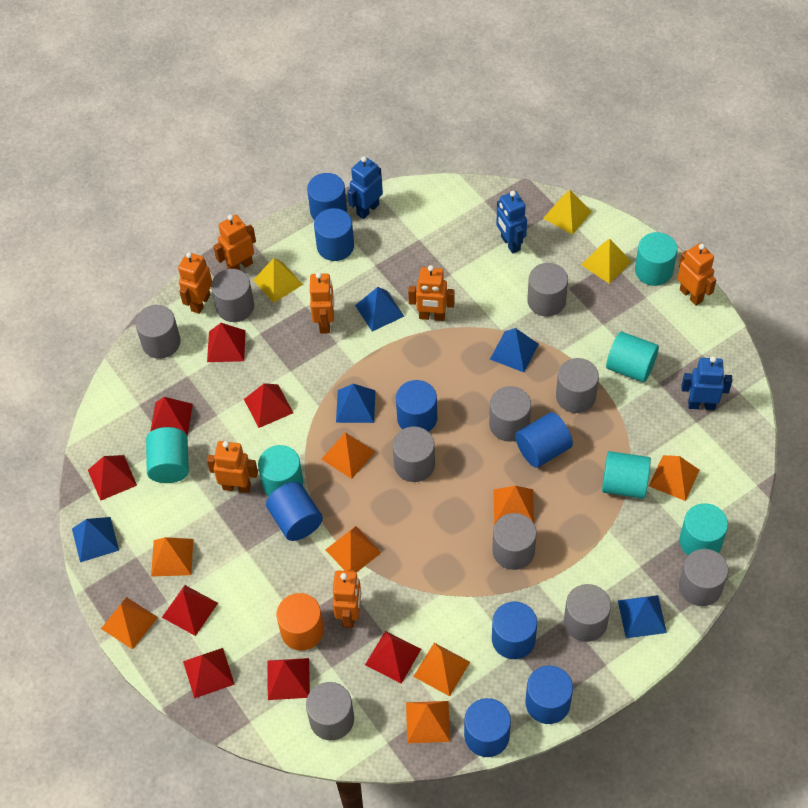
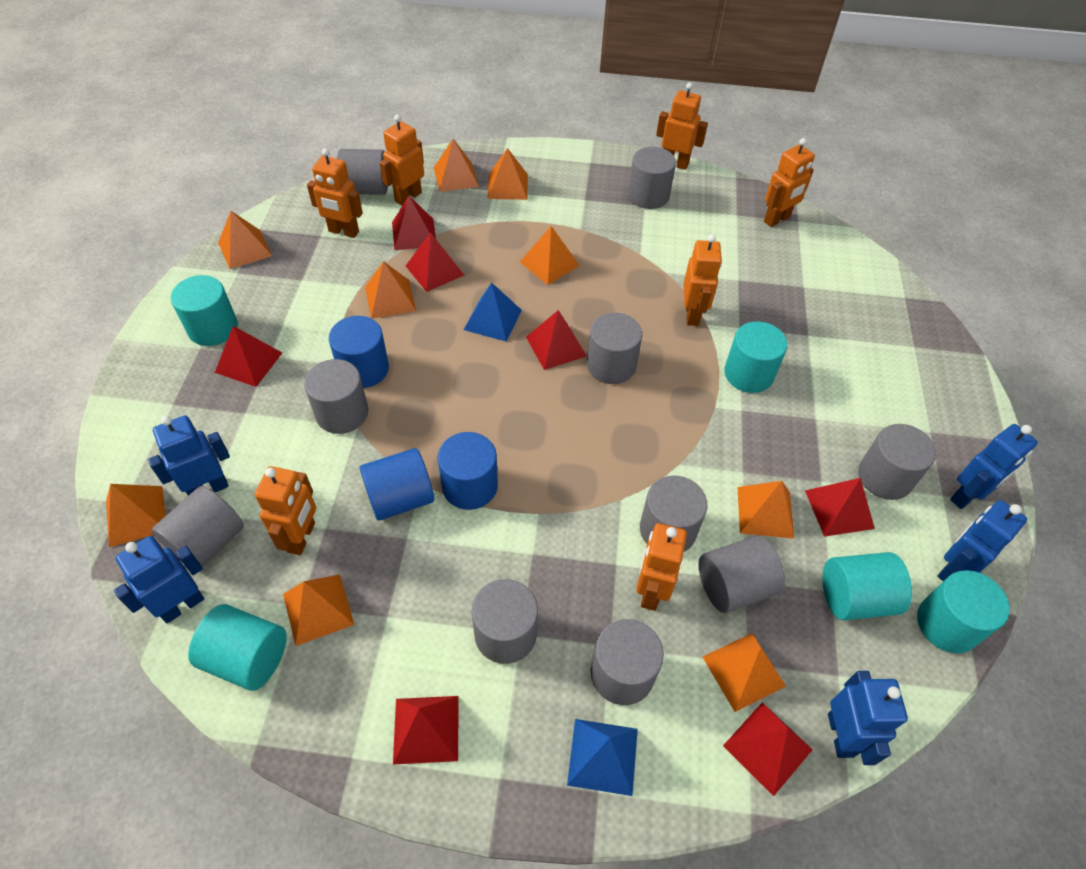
blue cylinder: [266,482,323,541] [307,173,347,220] [314,208,354,261] [396,380,437,432] [464,698,511,757] [492,602,537,659] [515,412,573,468] [526,666,573,724] = 8 -> [329,316,389,388] [360,448,434,521] [438,432,498,510] = 3
blue pyramid: [72,517,119,562] [336,384,376,423] [355,287,404,331] [490,328,539,372] [618,595,667,638] = 5 -> [464,283,522,342] [567,719,638,796] = 2
blue robot: [347,156,383,219] [496,191,527,254] [681,356,732,410] = 3 -> [114,536,204,623] [148,415,230,496] [828,671,908,765] [937,500,1027,581] [950,424,1038,509] = 5
orange cylinder: [276,593,324,651] = 1 -> none = 0
orange pyramid: [101,597,158,649] [151,537,193,577] [322,432,375,479] [326,526,381,573] [406,701,450,743] [413,643,470,696] [494,486,534,525] [649,455,700,501] = 8 -> [106,484,166,547] [218,211,272,269] [283,574,354,646] [365,261,416,319] [434,139,479,192] [487,148,528,200] [520,226,580,285] [703,633,786,712] [738,481,794,539] = 9
red pyramid: [88,455,137,501] [150,397,193,437] [162,585,218,636] [183,648,235,698] [207,323,246,362] [244,383,293,428] [267,658,310,700] [365,631,421,684] = 8 -> [215,326,282,387] [392,196,436,250] [393,696,459,765] [406,232,464,292] [526,310,587,370] [723,702,813,796] [805,478,875,537] = 7
turquoise cylinder: [146,427,189,483] [258,445,303,496] [602,451,651,498] [606,332,659,382] [635,232,678,286] [679,503,728,555] = 6 -> [171,275,238,346] [188,604,287,691] [724,321,787,393] [823,552,912,620] [917,570,1010,653] = 5
yellow pyramid: [253,258,303,303] [543,190,592,235] [581,238,632,284] = 3 -> none = 0

